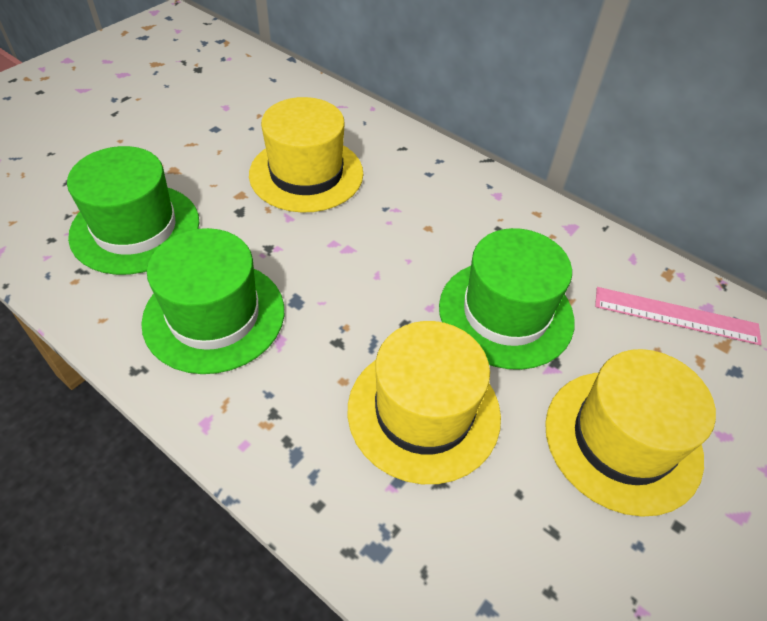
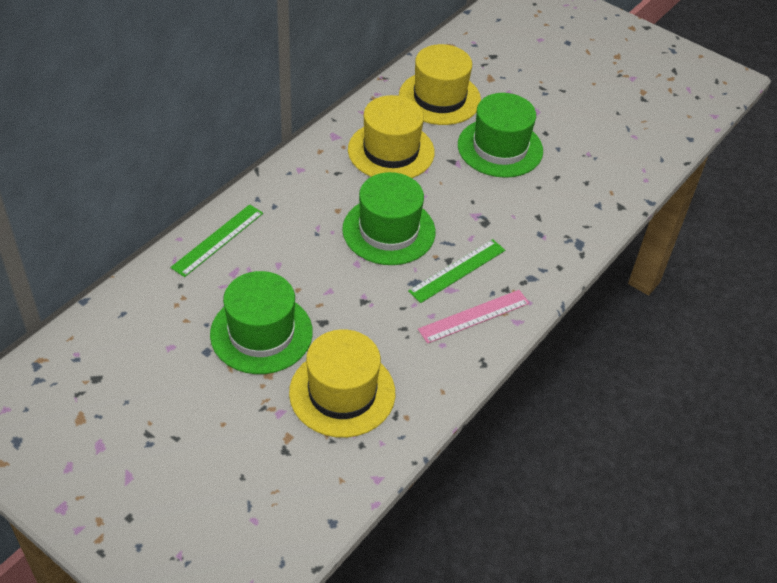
green ruler: none = 0 -> [170,204,263,277] [408,239,505,303] = 2

